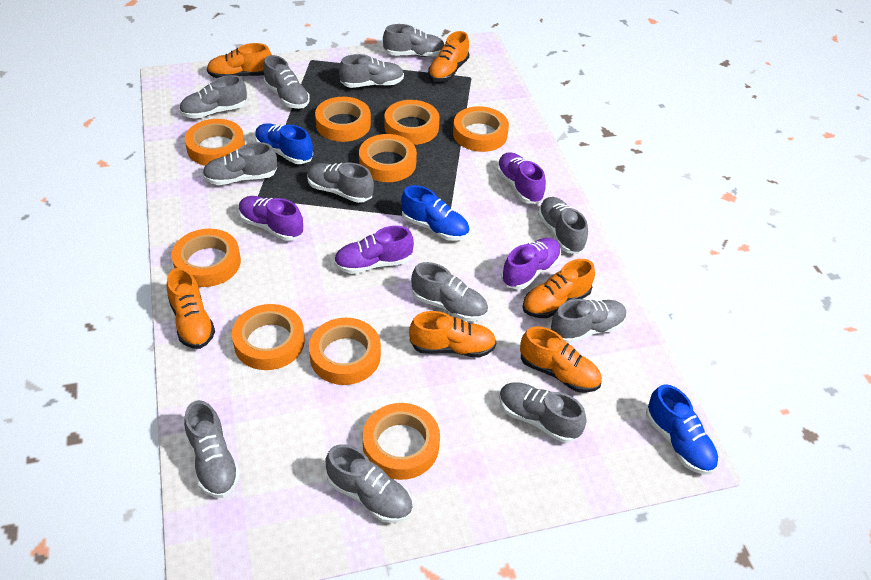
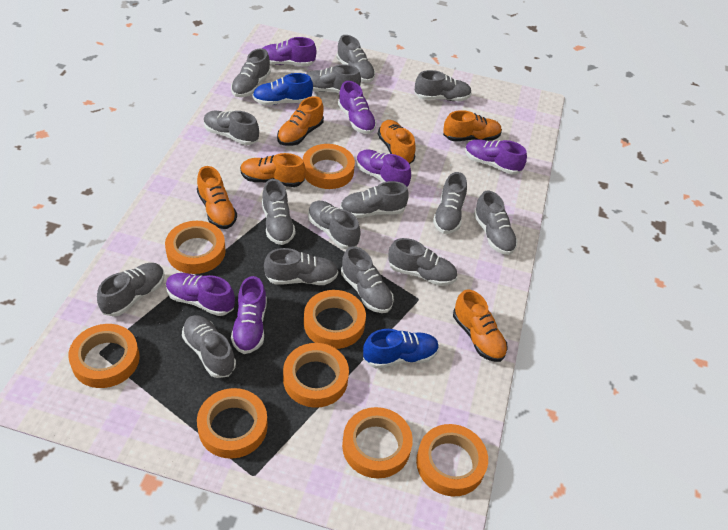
blue shoe: [255,123,313,164] [401,185,470,241] [646,384,719,475] = 3 -> [252,73,313,105] [363,329,439,368] = 2
grey shoe: [179,75,247,119] [184,400,240,498] [202,142,277,185] [263,55,310,109] [307,162,374,203] [326,444,413,523] [339,54,404,88] [383,24,444,57] [411,262,488,321] [499,382,587,443] [538,197,588,254] [551,299,627,344] = 12 -> [97,263,164,317] [182,315,236,378] [204,111,259,145] [231,48,271,97] [262,179,295,245] [264,248,338,285] [306,64,361,93] [308,201,361,249] [336,35,375,82] [340,181,409,218] [341,246,394,313] [388,238,457,286] [414,70,472,101] [433,172,467,234] [474,191,518,255] = 15
orange tape: [171,229,241,287] [185,119,245,166] [232,304,305,370] [309,318,381,385] [315,97,371,142] [359,134,417,182] [363,403,440,480] [384,100,440,145] [453,106,509,152] = 9 -> [68,324,140,388] [165,221,226,274] [197,388,268,459] [283,343,349,408] [303,144,355,189] [304,290,366,349] [342,407,413,478] [416,424,488,496] = 8
purple shoe: [239,196,304,241] [334,226,414,274] [497,152,546,204] [501,238,561,290] = 4 -> [166,273,235,316] [231,276,267,354] [262,37,316,66] [338,81,377,134] [356,150,411,188] [465,139,527,175] = 6

